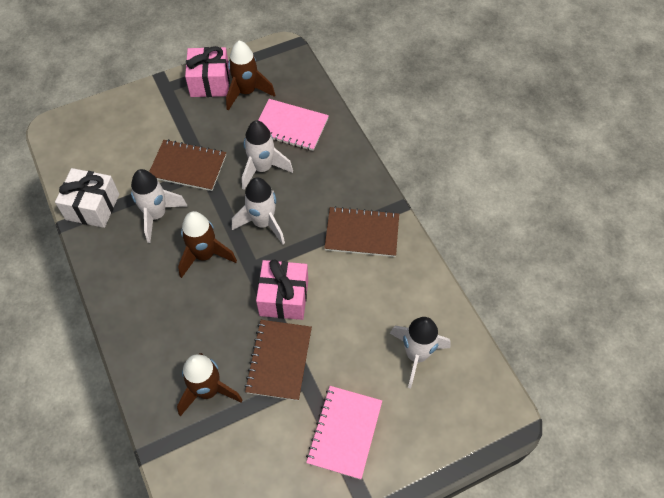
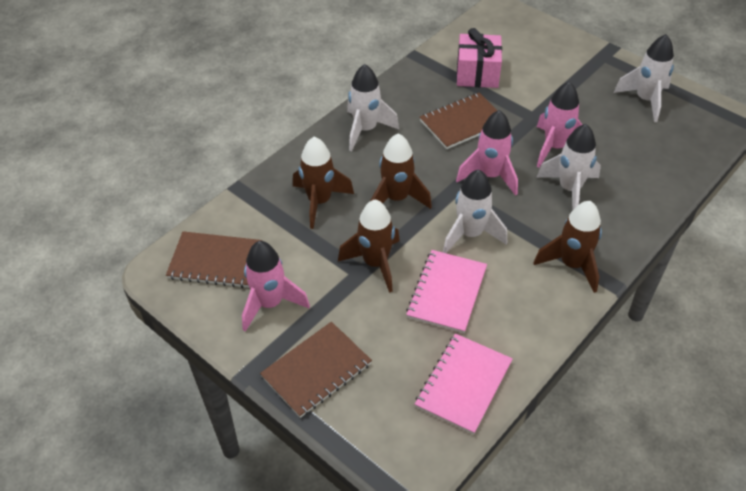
brown rocket: [177,353,242,416] [178,211,237,278] [226,40,275,111] = 3 -> [293,137,354,229] [338,200,400,293] [370,133,432,209] [533,201,602,293] = 4
pink gift: [185,46,230,97] [256,260,308,320] = 2 -> [457,28,502,88] = 1
pink rocket: none = 0 -> [242,241,310,332] [456,110,518,196] [537,81,582,168] = 3
white gift: [55,168,119,228] = 1 -> none = 0

